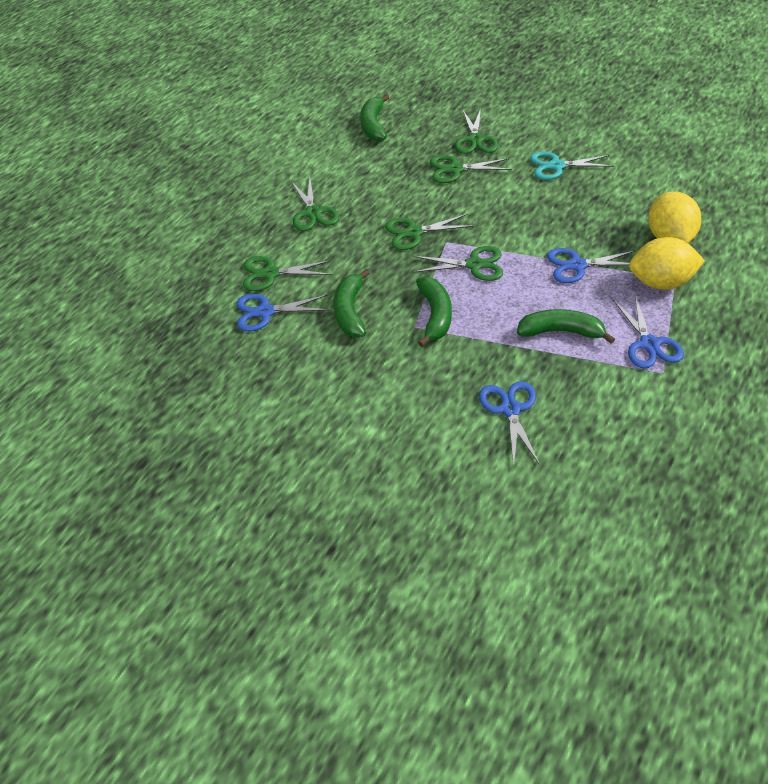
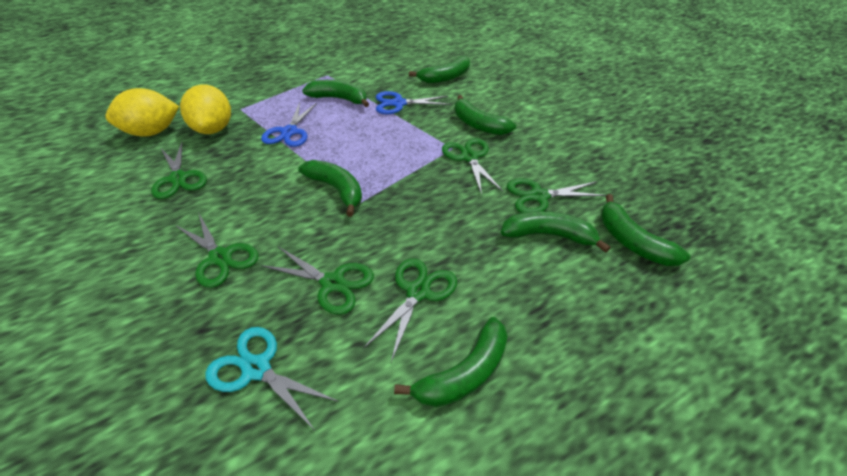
blue scissors: [236,294,329,332] [479,381,540,466] [547,248,635,283] [613,295,684,369] = 4 -> [261,102,317,147] [376,91,451,114] = 2
green banana: [333,269,370,337] [360,94,389,141] [416,277,452,347] [517,309,615,344] = 4 -> [298,160,362,216] [302,80,369,107] [394,317,508,407] [409,56,470,83] [455,95,516,135] [501,211,610,253] [601,194,690,266] = 7

